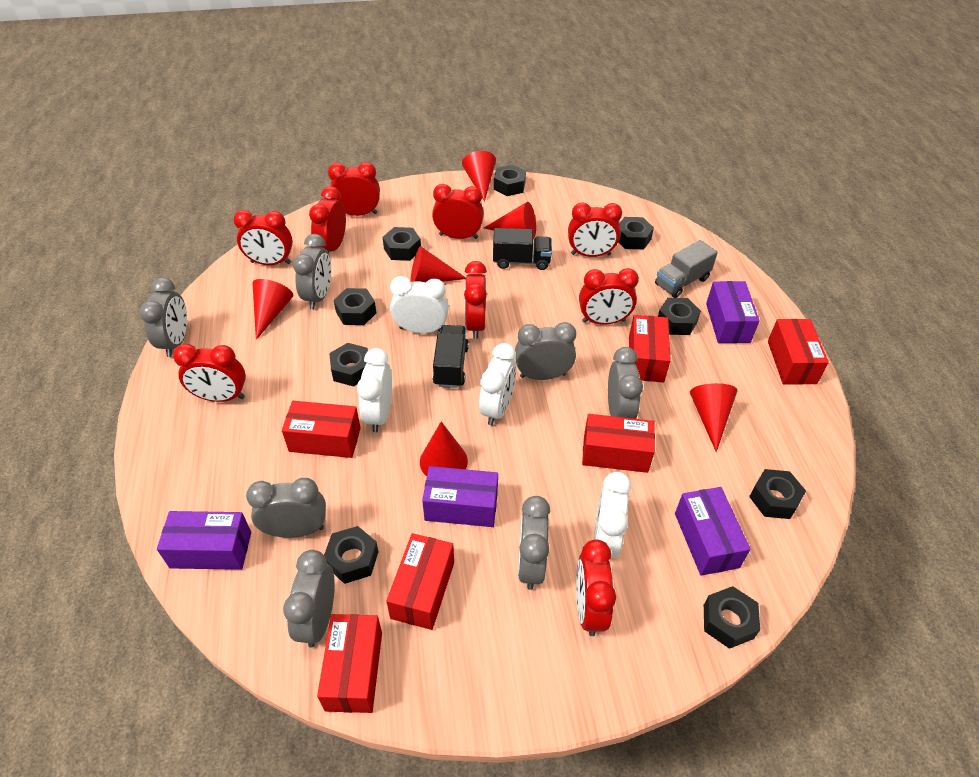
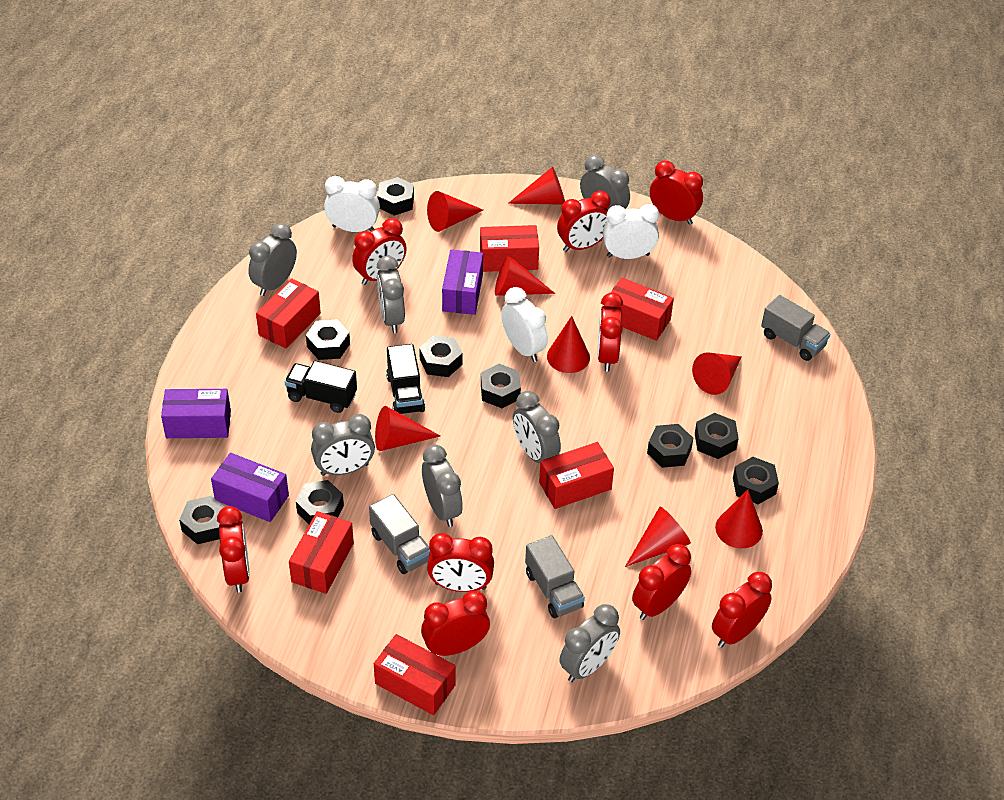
grey truck: [655,240,718,298] = 1 -> [369,494,430,574] [525,535,585,618] [761,295,831,361] = 3
purple box: [157,511,251,570] [422,466,498,527] [675,487,751,576] [706,281,760,343] = 4 -> [161,389,231,438] [211,453,289,522] [442,249,483,315] = 3
red cone: [252,279,294,340] [411,246,466,283] [420,422,468,476] [462,151,496,202] [484,202,536,239] [690,383,738,452] = 6 -> [375,406,440,451] [427,191,483,232] [495,256,555,296] [508,167,565,205] [547,316,590,373] [625,507,691,567] [692,352,742,395] [715,490,763,548] = 8
white clock: [357,348,392,432] [390,276,449,334] [479,343,516,425] [594,472,631,558] = 4 -> [324,176,380,232] [501,287,548,362] [603,204,659,259] = 3

